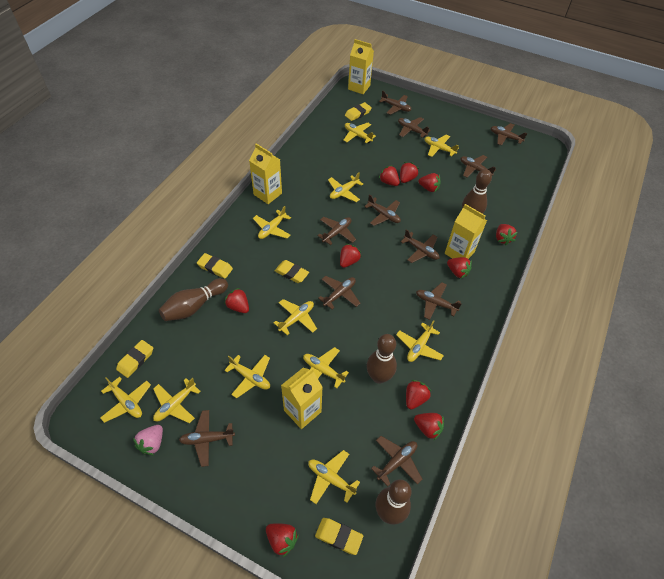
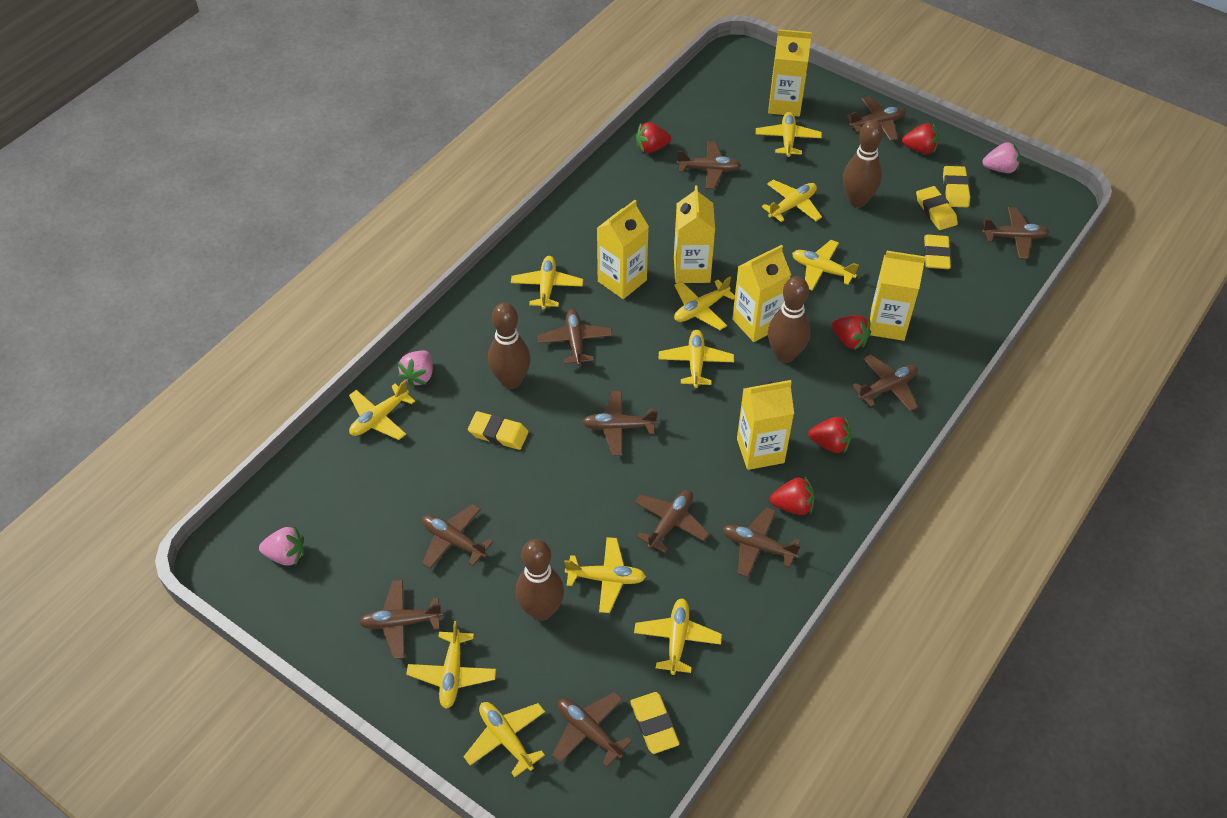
pink strawberry: [133,425,163,455] = 1 -> [259,526,304,566] [398,351,433,387] [982,141,1020,173] = 3
red strawberry: [225,288,249,313] [266,523,299,557] [340,244,361,268] [379,165,400,186] [400,162,419,183] [406,380,431,410] [414,413,444,440] [418,173,441,192] [447,257,472,279] [496,224,518,246] = 10 -> [636,122,671,153] [770,477,815,515] [808,417,852,453] [832,315,871,350] [902,123,939,154] = 5
yellow carton: [249,144,282,204] [281,368,323,429] [348,39,374,94] [445,204,487,259] = 4 -> [597,200,649,299] [674,186,715,283] [732,245,791,342] [737,380,794,470] [768,29,812,116] [870,251,926,341] = 6

